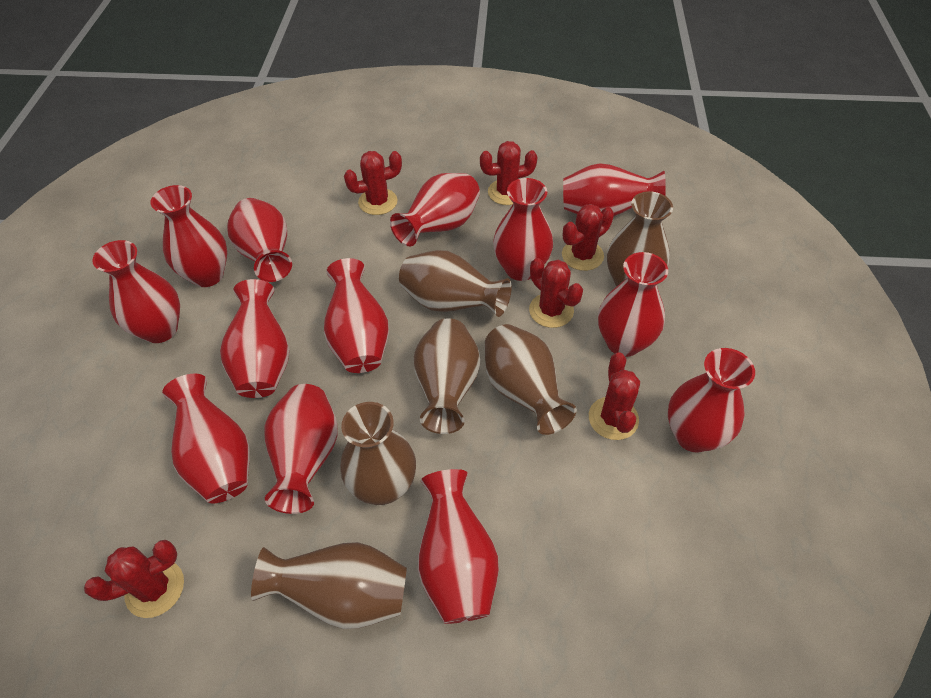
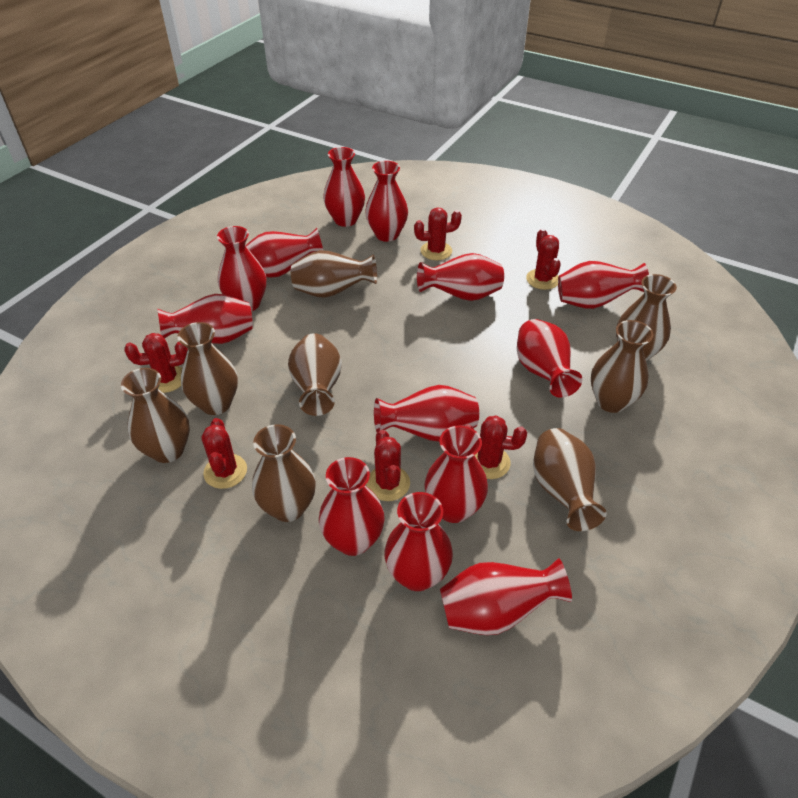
brown vase: [251,542,407,629] [340,402,416,505] [399,250,512,317] [413,318,480,434] [485,324,577,435] [607,191,673,287] = 6 -> [121,368,190,463] [177,322,238,415] [252,424,316,522] [288,333,342,416] [291,250,377,298] [533,428,607,531] [591,320,653,413] [616,274,677,362] = 8

